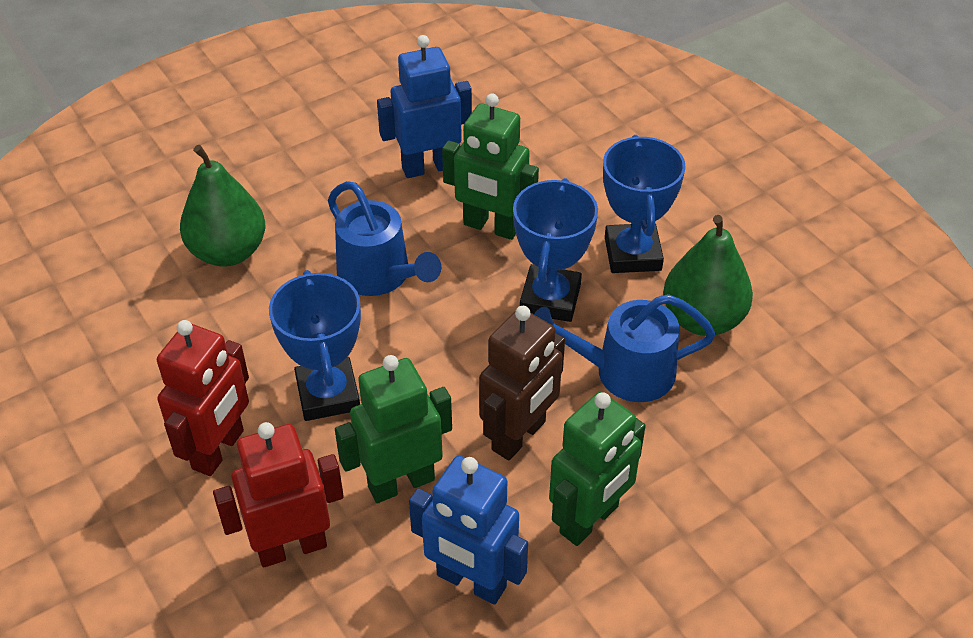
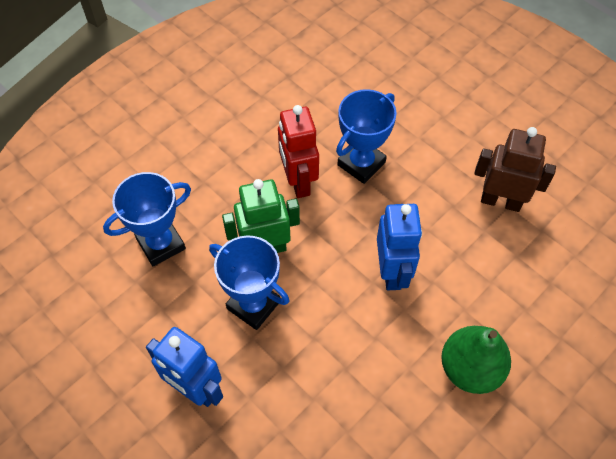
blue watering can: [328,181,441,296] [534,294,716,402] = 2 -> none = 0
green pear: [180,145,265,267] [663,215,753,336] = 2 -> [441,326,511,394] = 1
green robot: [335,355,452,503] [442,94,539,240] [549,392,646,546] = 3 -> [222,179,300,253] = 1
red robot: [157,320,249,476] [213,422,344,567] = 2 -> [278,105,319,198] = 1

